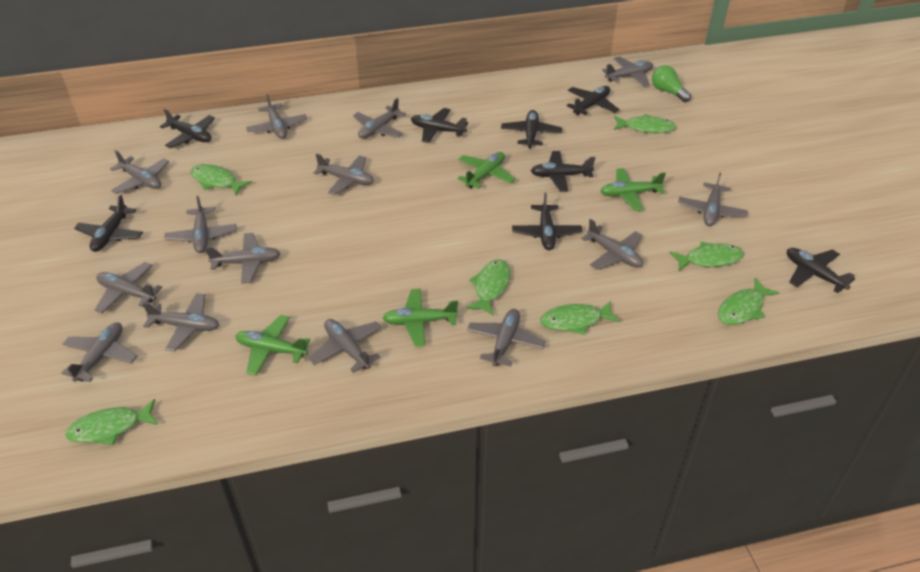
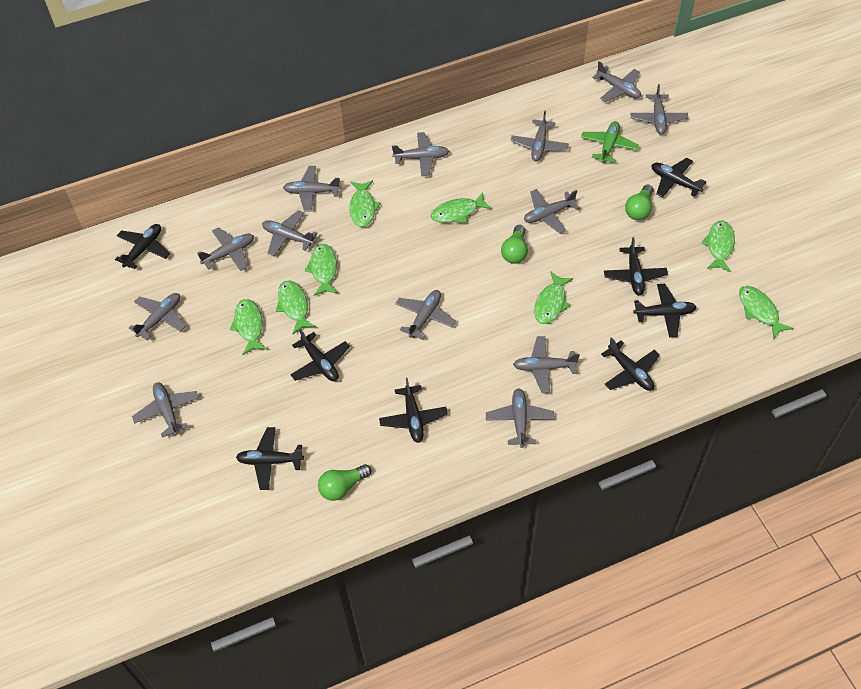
green fish: [65,399,158,445] [191,164,252,196] [466,259,510,315] [541,301,620,335] [614,114,676,133] [669,242,744,271] [718,278,779,325] = 7 -> [230,299,267,355] [276,280,316,334] [305,244,338,296] [349,180,381,227] [431,192,492,223] [534,271,573,324] [701,221,735,272] [739,286,794,339] = 8
green light bulb: [652,65,691,102] = 1 -> [318,464,371,501] [501,225,528,264] [625,185,653,220] = 3
green plane: [235,315,310,376] [383,289,458,347] [458,152,516,189] [600,168,666,211] = 4 -> [581,121,639,163] = 1
grey plane: [61,322,137,382] [95,262,162,314] [110,150,169,194] [143,293,219,352] [165,196,236,253] [205,233,281,284] [246,94,307,139] [309,319,382,373] [313,153,374,195] [353,98,406,139] [467,309,546,366] [581,219,643,270] [602,56,653,86] [678,173,748,226] = 14 -> [129,293,186,341] [132,382,199,438] [197,227,254,271] [262,210,318,256] [283,166,341,211] [392,132,449,176] [395,290,456,340] [486,388,555,448] [510,111,569,162] [513,336,580,393] [524,189,580,234] [592,61,641,102] [630,84,688,135] = 13

